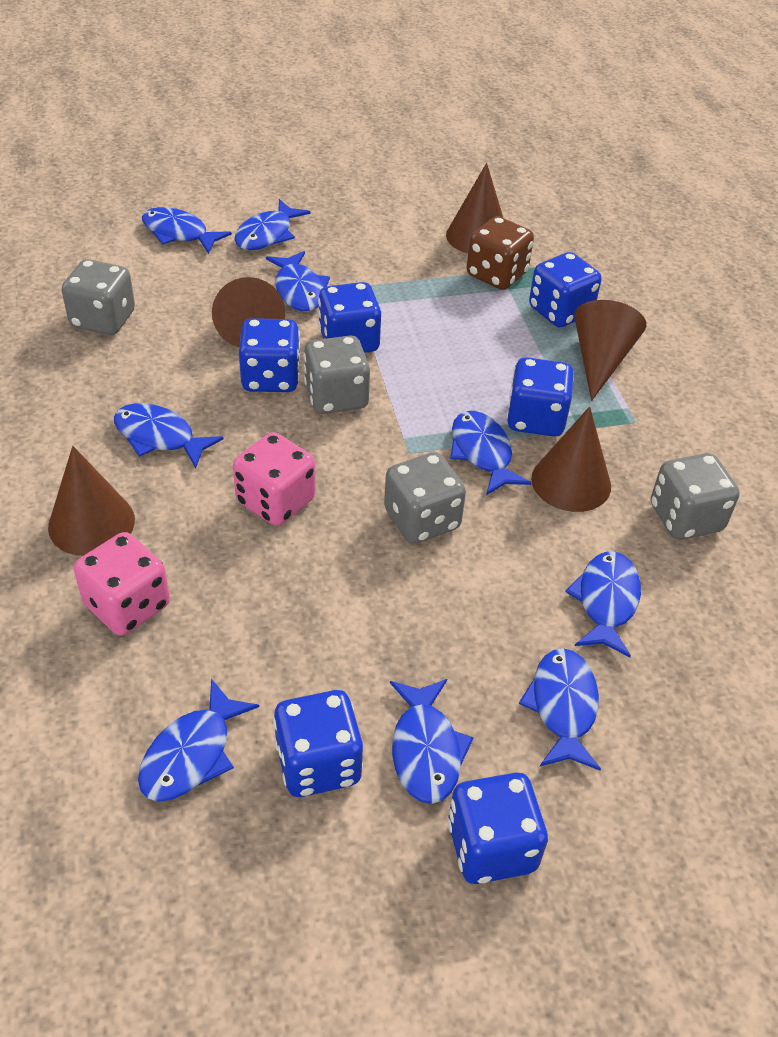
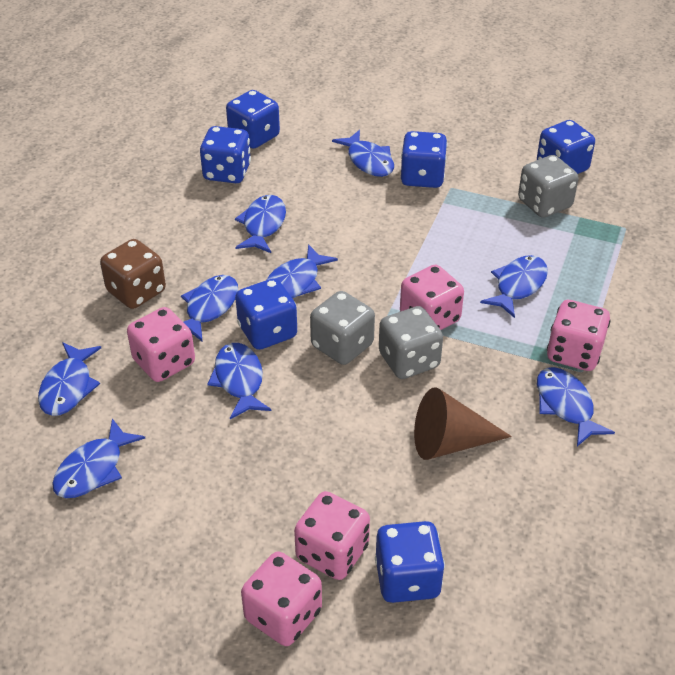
brown cone: [48,446,135,556] [212,277,285,347] [446,163,503,254] [531,406,611,512] [574,300,646,401] = 5 -> [414,387,512,460] = 1
grey dice: [61,259,135,335] [303,336,370,414] [384,452,466,544] [651,453,740,540] = 4 -> [310,291,375,365] [379,306,443,379] [518,155,578,218] = 3
pink dice: [74,532,170,636] [233,432,316,526] = 2 -> [127,307,195,382] [241,552,322,646] [294,491,370,580] [400,265,464,330] [547,300,610,371] = 5

